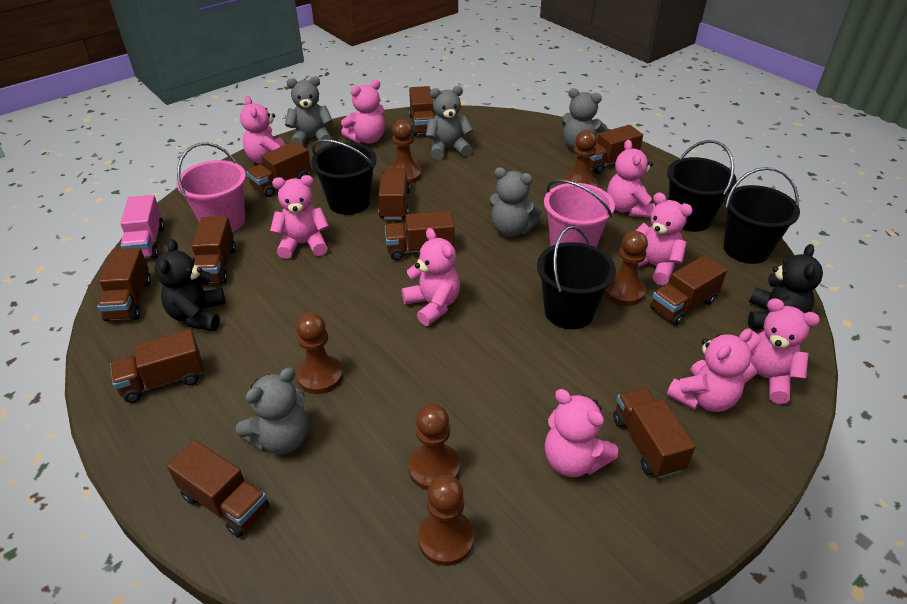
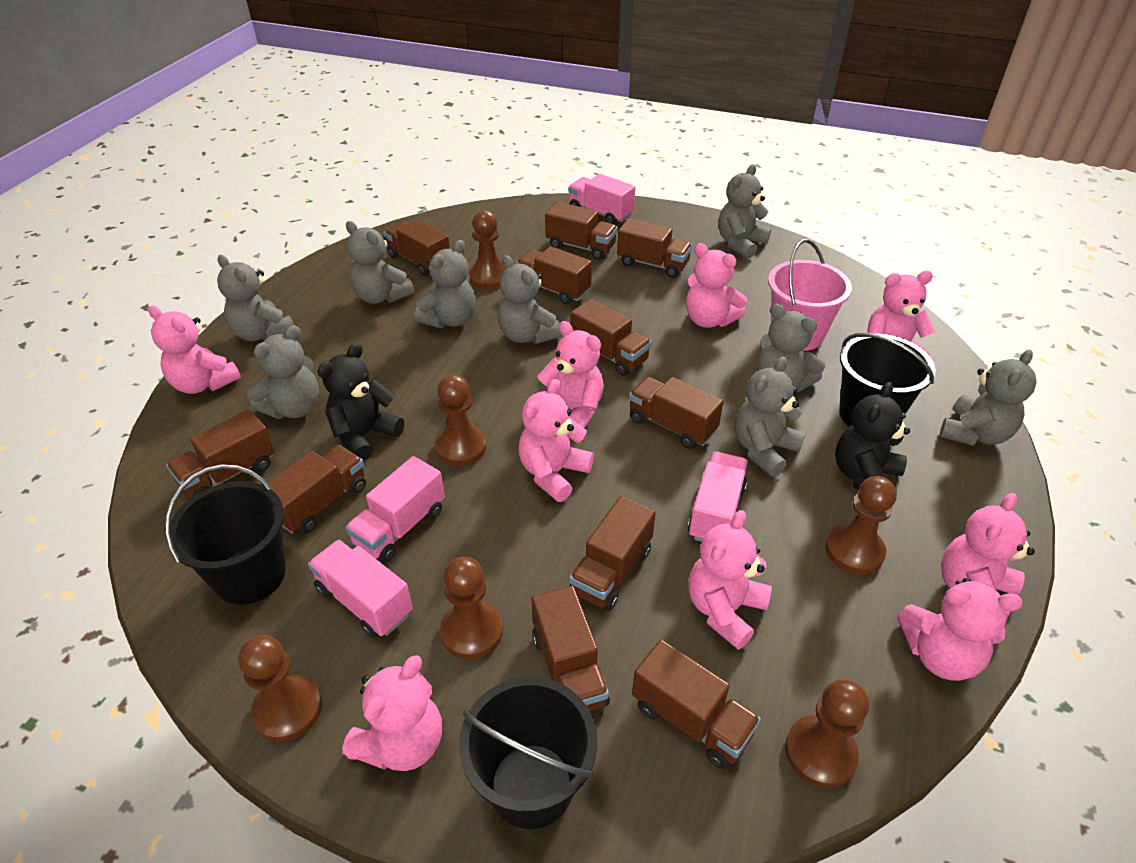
black bucket: [311,139,377,215] [537,225,616,329] [667,140,736,232] [723,167,800,264] = 4 -> [165,464,286,605] [459,677,597,829] [839,333,936,427] = 3
grey teddy bear: [236,368,309,454] [285,76,333,146] [426,86,473,160] [489,167,543,237] [561,88,608,151] = 5 -> [217,255,294,341] [247,325,319,419] [346,221,414,304] [414,240,476,328] [498,255,562,344] [718,164,771,259] [735,357,805,477] [757,304,825,392] [940,349,1037,446] = 9
pink bucket: [176,143,246,232] [544,179,615,247] = 2 -> [768,239,852,351] = 1
pink truck: [120,195,165,258] = 1 -> [308,540,413,638] [345,456,445,563] [568,174,635,224] [687,451,748,542] = 4

